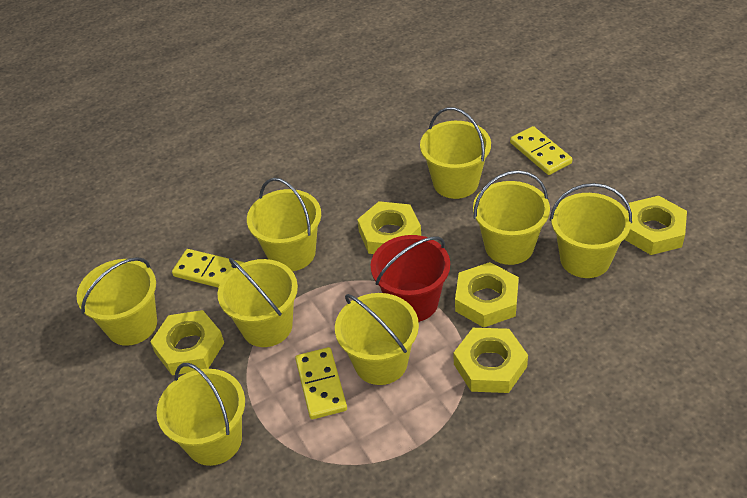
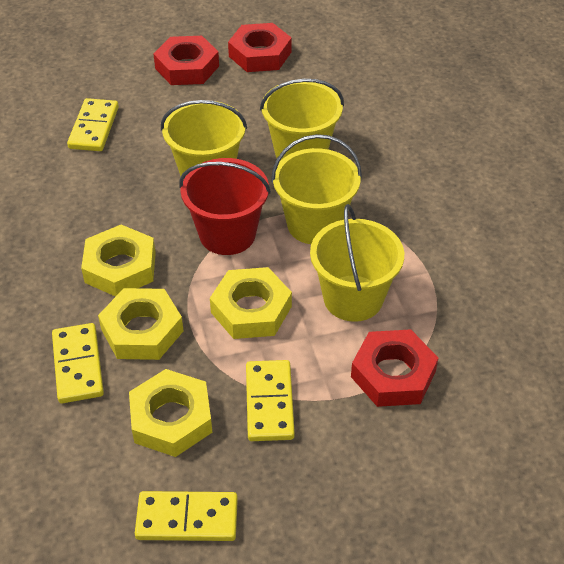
red nut: none = 0 -> [154,36,219,85] [228,23,292,72] [351,329,438,407] = 3
yellow bucket: [77,257,157,346] [156,363,245,466] [217,258,298,347] [247,178,321,271] [335,293,419,385] [420,107,491,199] [473,170,550,265] [550,183,632,278] = 8 -> [161,100,247,176] [260,79,344,161] [271,134,362,244] [310,204,404,322] = 4
yellow domino: [172,249,244,288] [295,347,347,419] [510,126,573,175] = 3 -> [52,323,104,403] [67,98,119,151] [135,491,238,541] [246,360,295,441] = 4
yellow nut: [150,310,224,375] [357,201,421,254] [453,328,528,393] [455,262,519,328] [624,196,687,255] = 5 -> [81,225,156,297] [98,288,183,360] [129,369,212,457] [210,267,292,339] = 4

